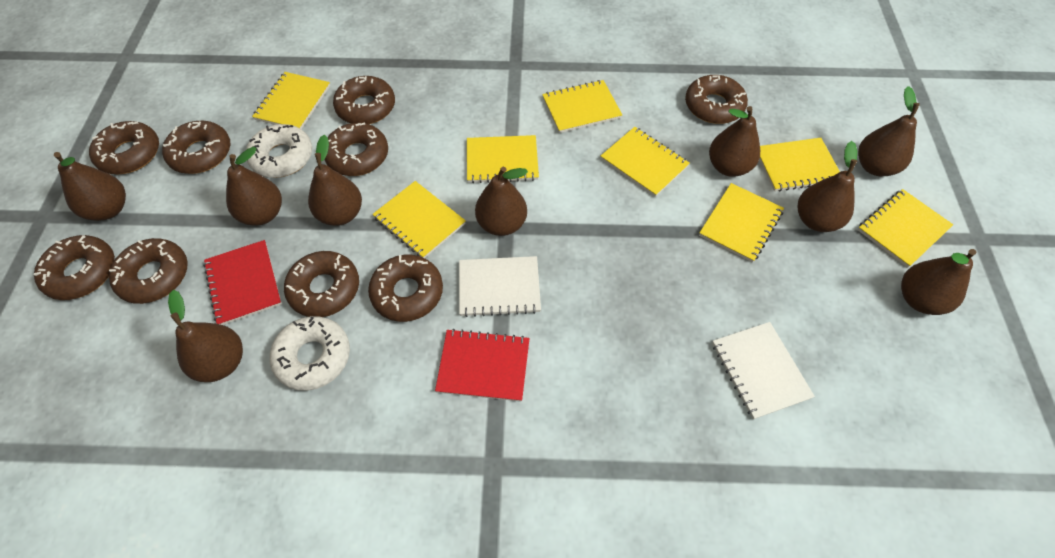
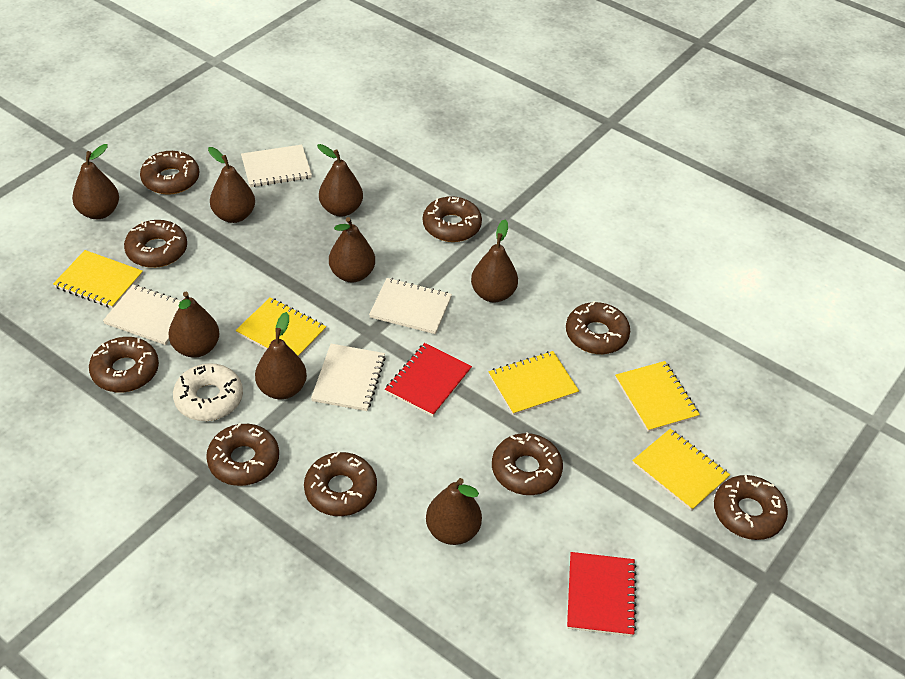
brown pear: [54,152,126,221] [168,290,243,382] [226,147,282,226] [308,135,362,226] [475,167,528,236] [709,106,760,177] [798,141,857,232] [858,86,920,176] [901,249,976,315] = 9 -> [72,144,119,219] [168,292,220,358] [208,147,255,223] [255,312,307,399] [317,144,363,217] [329,217,375,283] [426,478,482,545] [471,220,518,302] = 8
white donut: [246,124,312,178] [270,316,350,391] = 2 -> [173,363,243,421] = 1
white notebook: [459,256,541,317] [712,322,815,419] = 2 -> [103,285,182,345] [241,145,312,187] [311,344,386,411] [369,278,452,334] = 4
yellow notebook: [252,72,330,129] [372,181,466,258] [467,135,539,183] [542,80,622,133] [601,127,690,197] [699,183,784,263] [759,138,840,191] [858,189,953,268] = 8 -> [53,250,143,308] [235,297,326,357] [489,351,579,415] [615,361,700,432] [632,429,730,511] = 5

